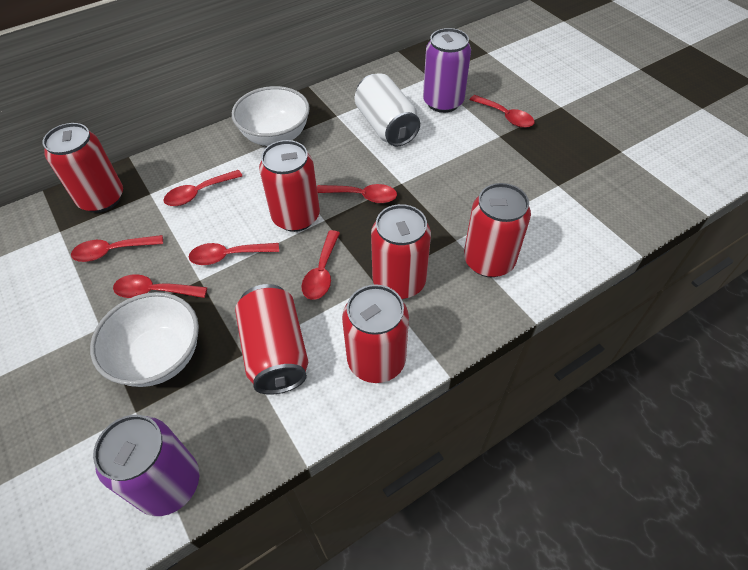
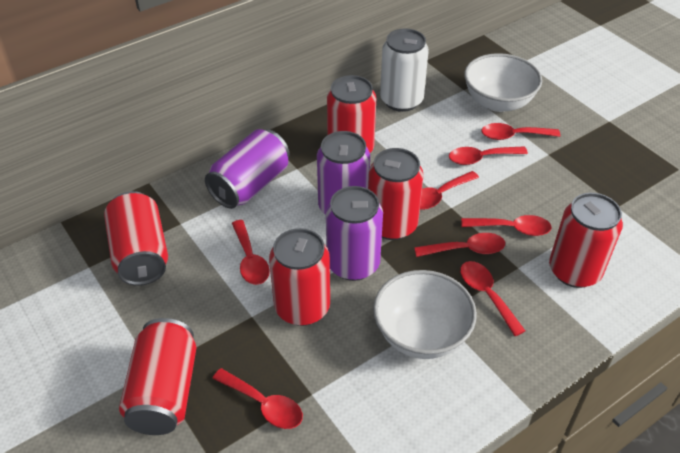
purple can: [93,415,199,516] [423,28,471,113] = 2 -> [205,129,289,209] [317,131,370,215] [326,186,383,281] = 3
red spoon: [71,235,163,262] [113,274,207,298] [163,170,242,206] [189,243,279,265] [301,230,340,300] [317,184,397,203] [470,95,535,128] = 7 -> [212,368,303,429] [232,220,270,285] [414,233,505,257] [420,171,479,210] [449,146,528,165] [460,261,525,336] [461,215,552,236] [481,123,560,140] = 8

